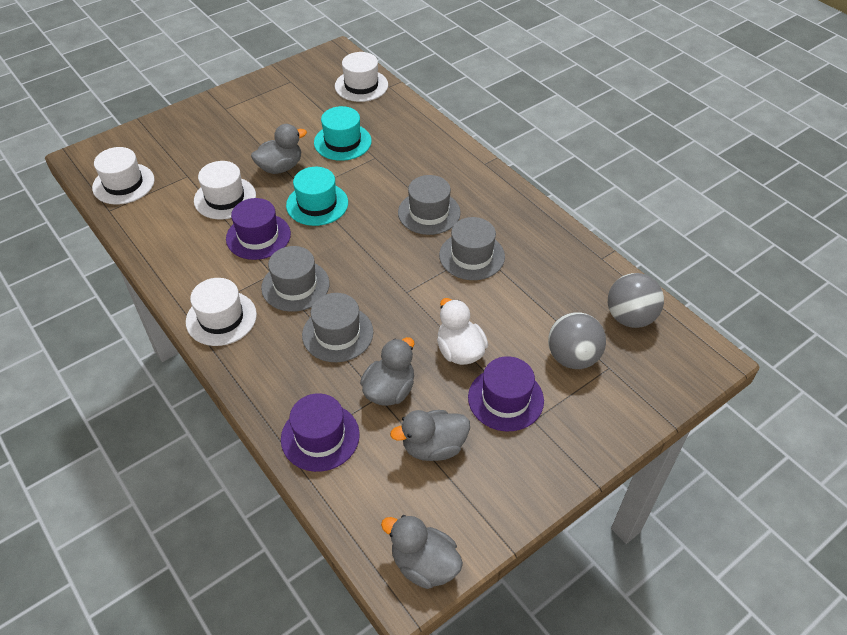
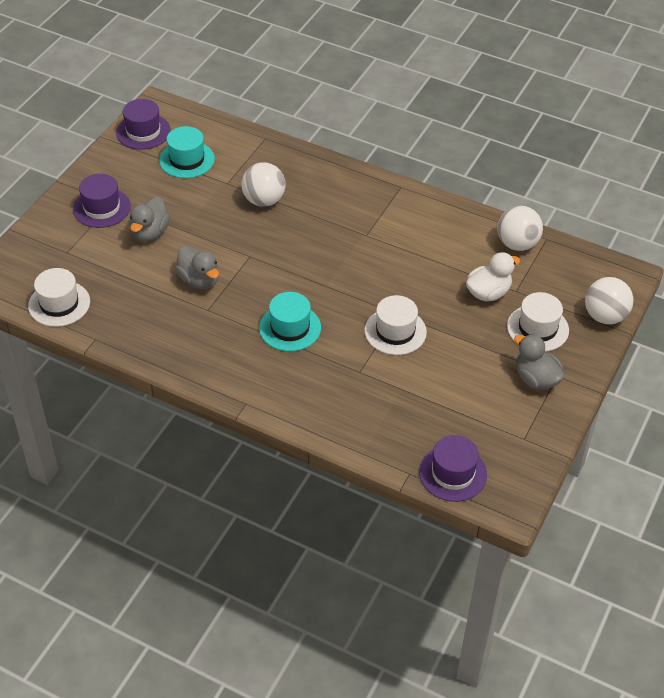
grey ball: [548,312,606,369] [608,273,664,328] = 2 -> none = 0
grey duck: [251,124,307,174] [360,337,414,406] [381,515,463,589] [390,410,470,461] = 4 -> [130,197,170,241] [175,246,219,289] [514,334,564,390] = 3
grey hat: [261,246,330,312] [302,293,374,362] [398,175,461,235] [439,217,505,280] = 4 -> none = 0
white ball: none = 0 -> [242,162,285,207] [497,206,543,251] [585,277,633,324] = 3
white hat: [92,147,155,205] [186,278,257,346] [194,161,256,220] [335,52,388,102] = 4 -> [28,268,90,327] [364,295,427,355] [507,292,569,352] = 3

